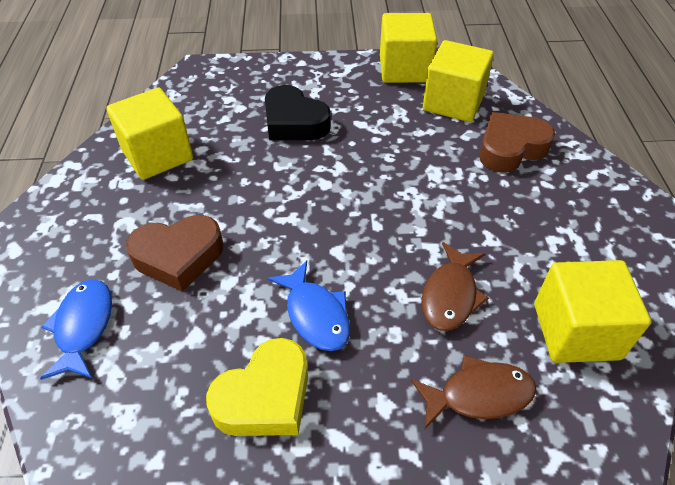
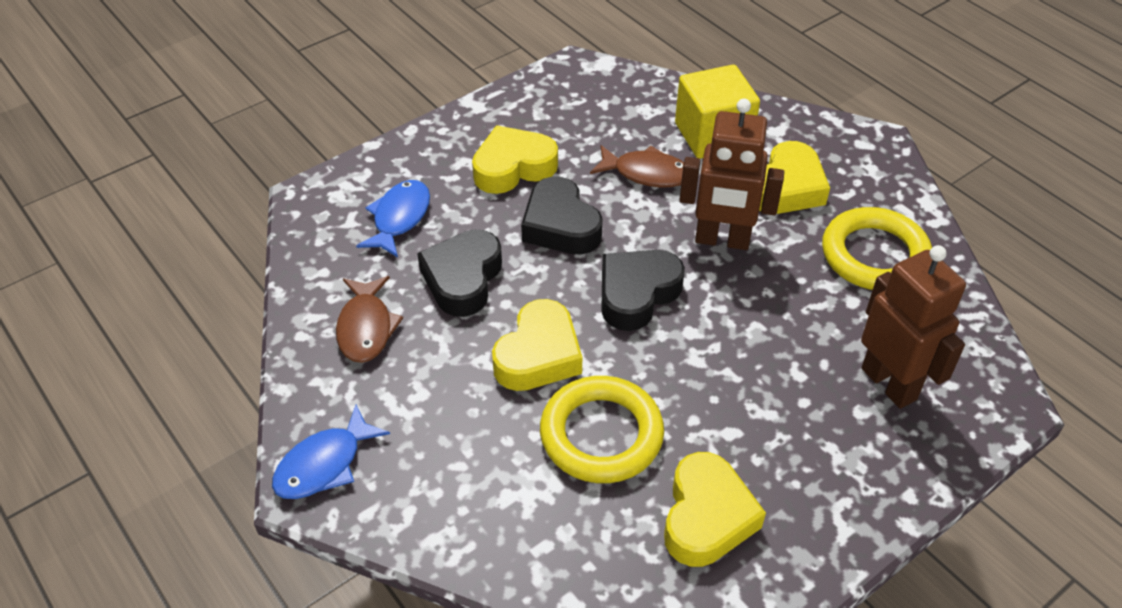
black heart: [265,85,331,140] = 1 -> [417,230,502,317] [521,176,603,254] [601,250,685,331] = 3
brown heart: [126,215,223,292] [479,112,555,173] = 2 -> none = 0
brown robot: none = 0 -> [680,98,784,250] [861,245,966,409] = 2
yellow cube: [106,88,193,180] [380,13,437,83] [423,40,494,122] [534,260,651,363] = 4 -> [675,65,760,159] = 1
yellow heart: [206,338,308,436] = 1 -> [472,125,558,194] [492,299,582,391] [664,452,766,567] [759,141,830,214] = 4
yellow ring: none = 0 -> [540,376,664,483] [822,207,932,290] = 2

